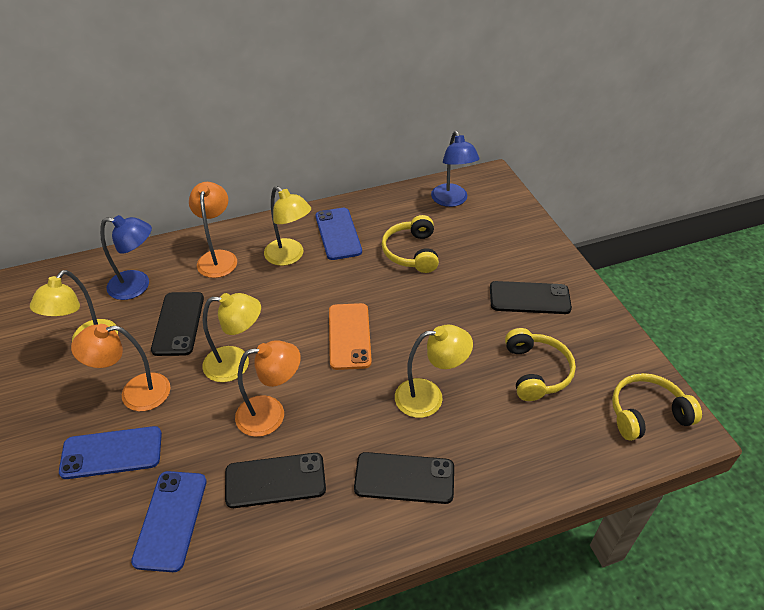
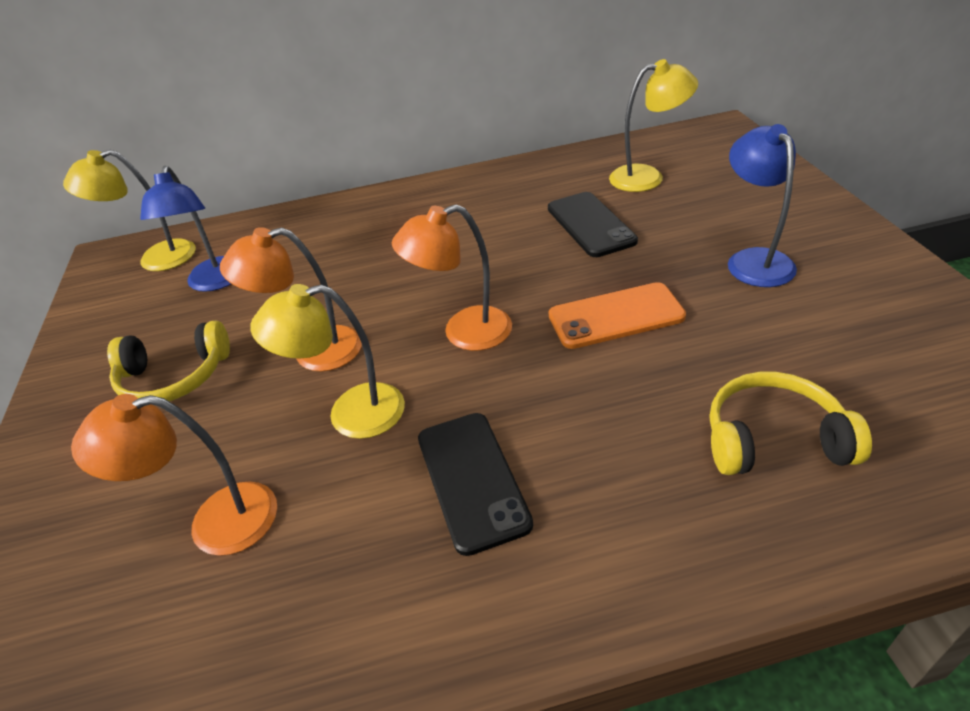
black phone: [151,292,204,356] [225,453,326,508] [354,452,454,504] [490,281,572,314] = 4 -> [418,413,533,556] [548,192,638,257] = 2
blue phone: [59,426,162,479] [131,471,207,572] [315,208,362,260] = 3 -> none = 0
yellow headphones: [382,215,439,273] [505,328,576,401] [612,373,702,441] = 3 -> [107,321,230,401] [710,372,872,475] = 2
yellow lamp: [30,270,118,341] [202,293,261,382] [264,186,311,266] [395,325,473,418] = 4 -> [63,150,196,271] [250,284,405,439] [609,59,698,192] = 3

